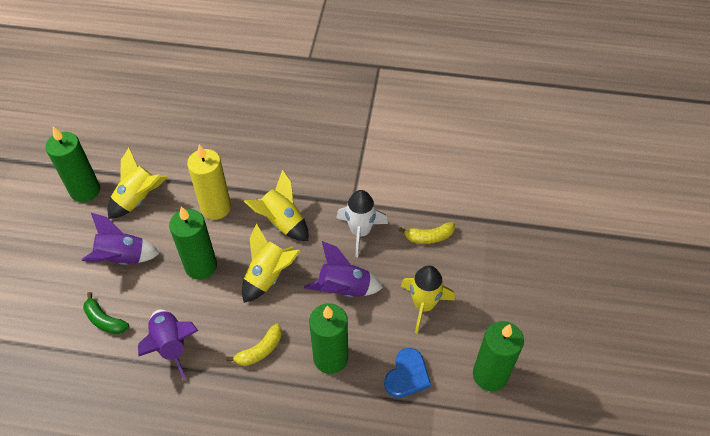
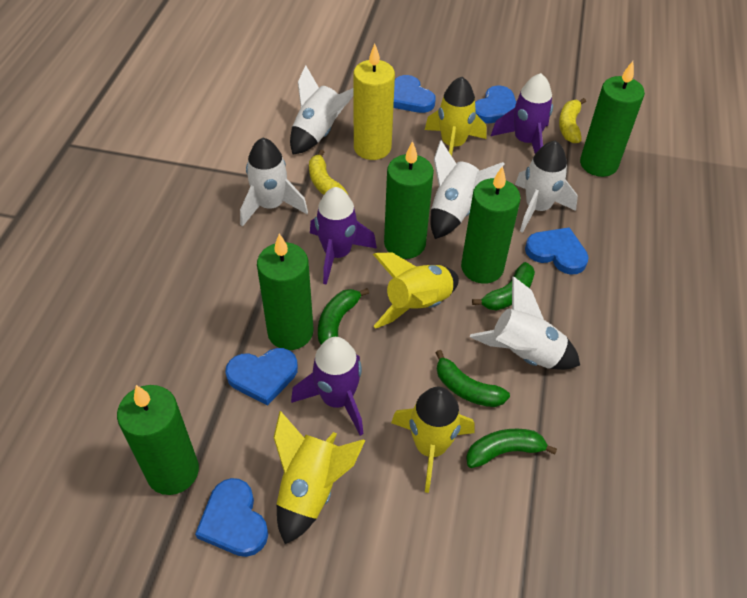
blue heart: [384,348,431,398] = 1 -> [195,478,268,557] [225,348,298,406] [393,75,436,113] [475,85,516,123] [525,227,589,275] = 5
green banana: [83,292,129,334] = 1 -> [318,288,369,345] [435,350,510,407] [466,429,557,468] [472,262,535,310] = 4
green candle: [46,126,100,202] [169,206,217,280] [309,303,348,374] [473,321,524,391] = 4 -> [117,385,199,495] [257,233,313,350] [384,141,434,259] [461,166,521,284] [580,61,645,177] = 5
white rocket: [337,190,388,257] = 1 -> [240,138,308,227] [290,65,354,155] [430,140,504,239] [470,276,580,370] [515,140,578,233] = 5

